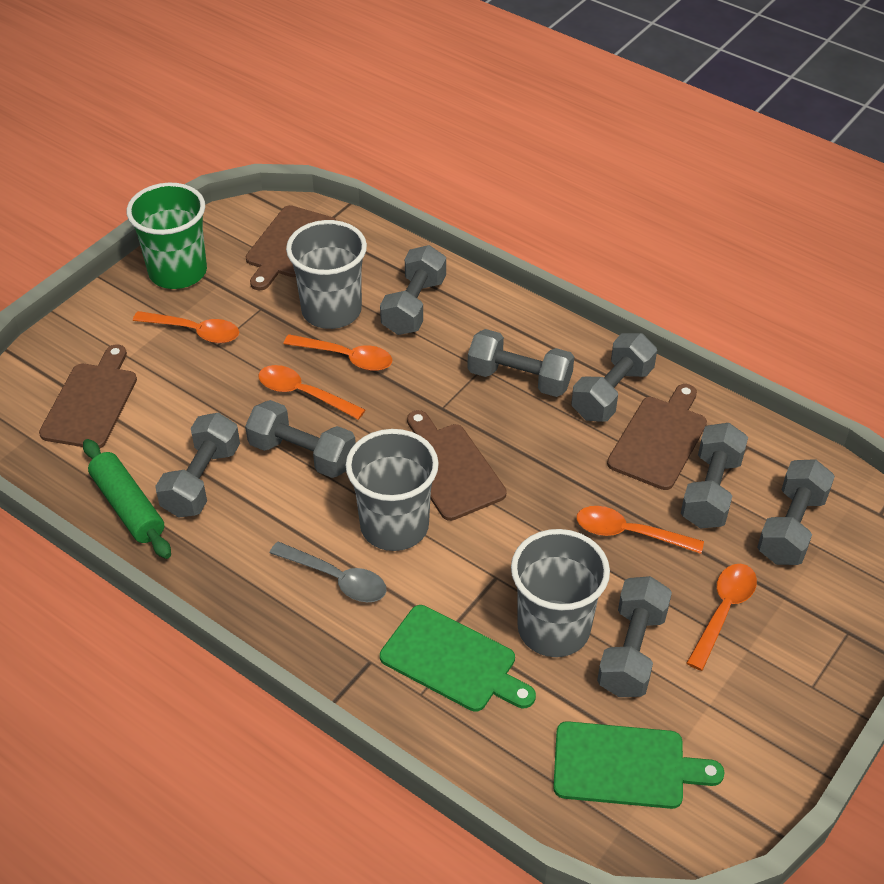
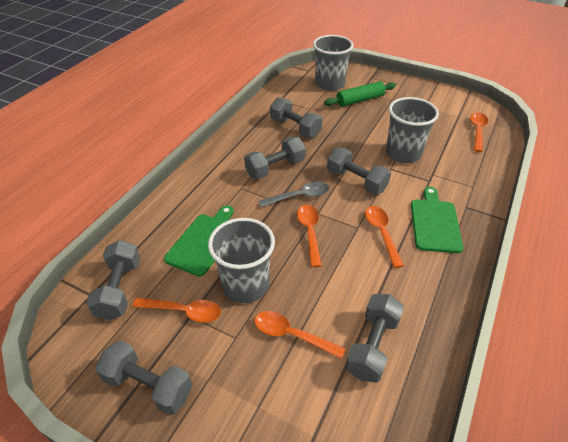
brown cutting board: [39,345,137,448] [246,205,337,291] [407,410,507,521] [607,384,707,490] = 4 -> none = 0
green cup: [127,183,207,289] = 1 -> none = 0
grey dumbbell: [155,412,240,518] [245,400,356,478] [380,245,446,335] [467,329,574,397] [572,333,657,422] [597,576,672,697] [681,423,748,529] [757,459,835,565] = 8 -> [87,240,140,320] [95,340,192,415] [244,137,306,179] [270,97,322,138] [327,148,391,194] [345,294,404,383] = 6

